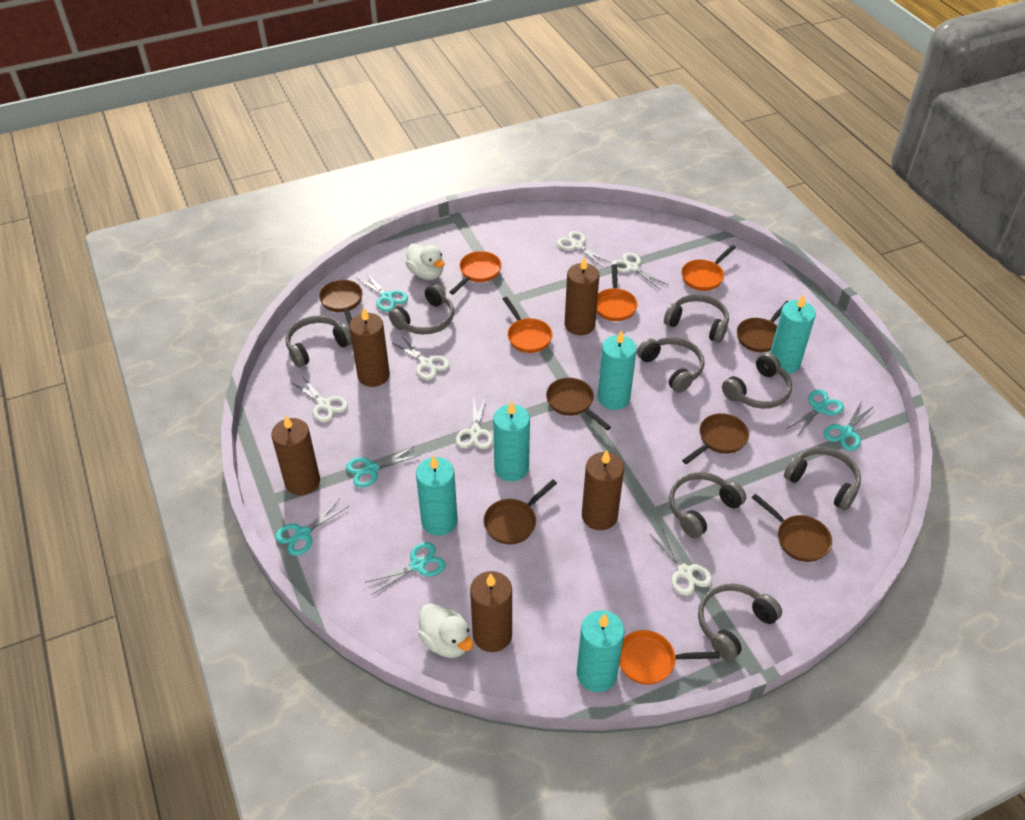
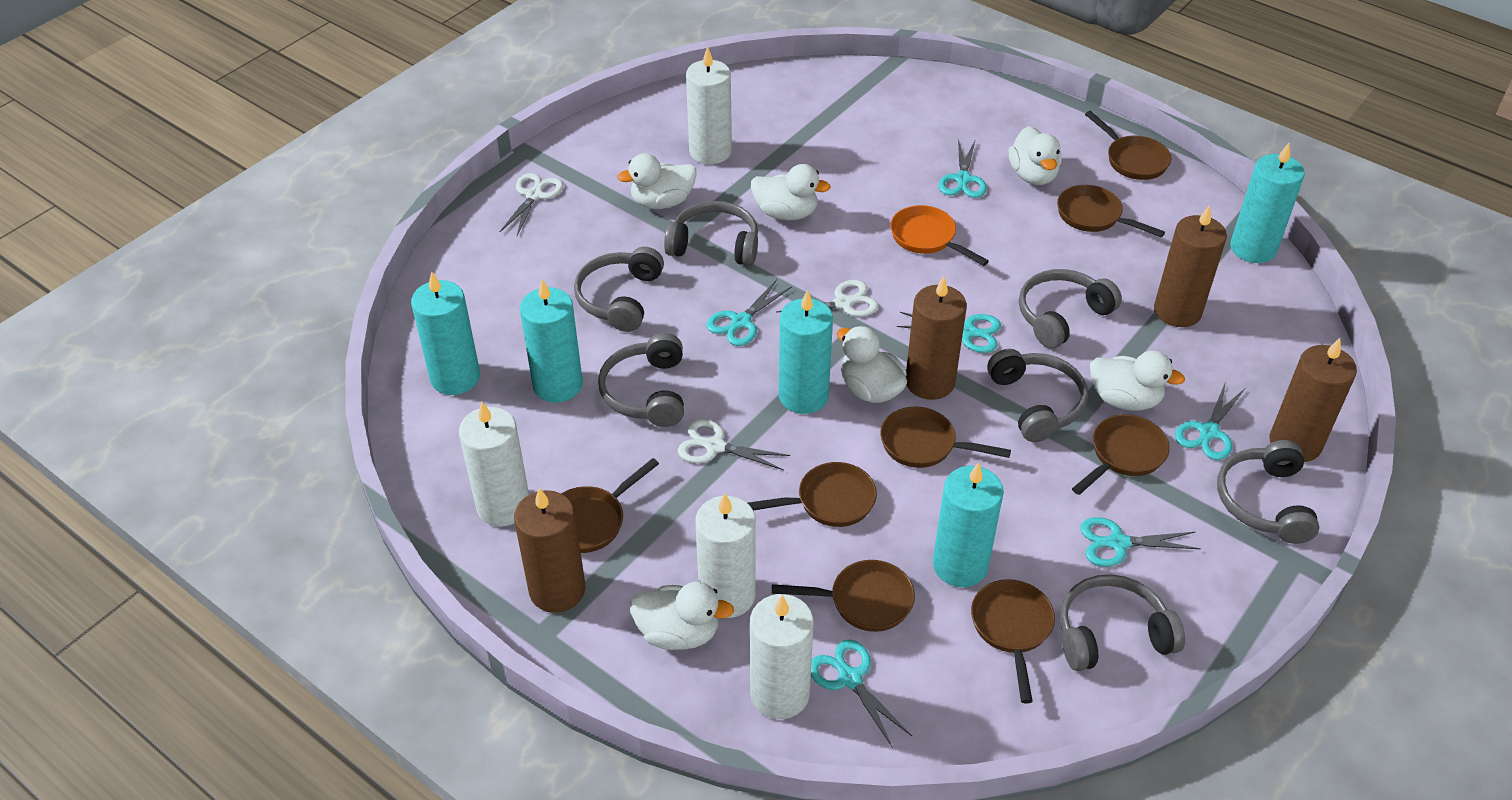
brown candle: [271,416,320,495] [349,307,390,387] [470,571,512,652] [565,256,599,335] [582,450,624,530] = 5 -> [514,487,586,613] [906,276,967,400] [1154,205,1227,327] [1269,338,1357,462] = 4
brown pan: [319,280,363,325] [483,479,557,545] [546,378,611,430] [682,413,749,464] [737,301,789,352] [751,494,832,562] = 6 -> [561,458,659,553] [748,462,877,527] [772,560,915,632] [880,407,1011,468] [971,579,1055,703] [1057,185,1165,237] [1072,414,1169,495] [1085,111,1171,180] = 8
grey headphones: [286,316,352,367] [388,283,454,335] [637,337,704,393] [664,294,729,343] [669,472,746,538] [698,583,782,661] [722,353,792,409] [784,447,861,511] = 8 -> [574,247,664,332] [598,333,684,427] [664,201,758,266] [987,349,1088,442] [1019,269,1122,349] [1060,575,1185,671] [1217,440,1320,544] = 7
orange pan: [449,251,502,295] [503,297,553,353] [596,264,638,321] [619,630,720,685] [681,245,736,291] = 5 -> [890,205,989,266] = 1
white candle: none = 0 -> [459,402,529,526] [686,46,732,164] [695,493,756,618] [750,594,814,719] = 4
white duck: [406,243,444,280] [418,603,473,658] = 2 -> [617,153,696,209] [630,582,734,650] [751,164,831,220] [837,326,907,403] [1009,126,1061,185] [1090,351,1185,411] = 6
white scissors: [291,376,348,422] [393,336,450,380] [456,396,493,449] [557,231,611,267] [611,252,668,290] [650,528,712,596] = 6 -> [500,173,563,236] [678,419,790,470] [776,280,878,317] = 3

